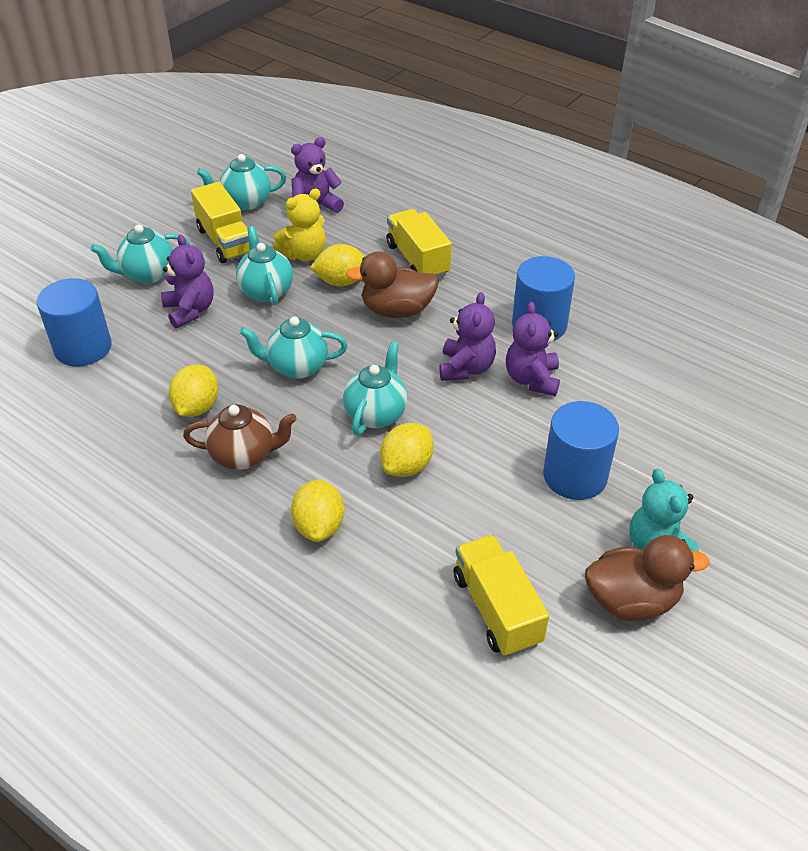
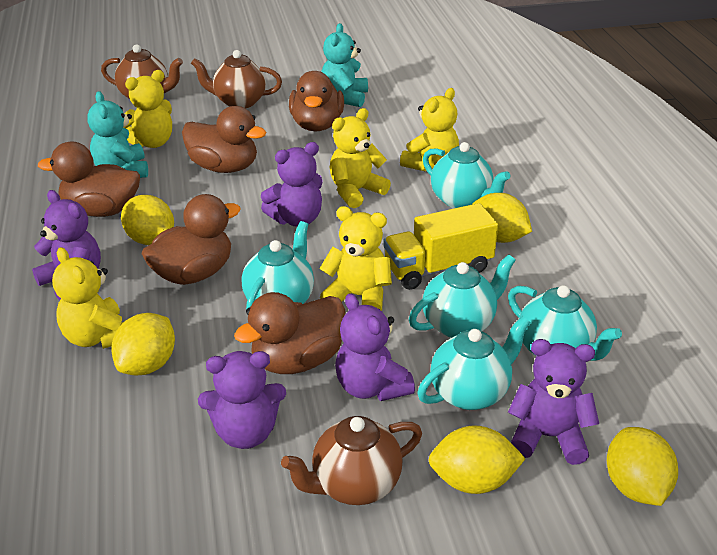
blue cylinder: [37,278,112,366] [512,256,575,341] [543,401,619,500] = 3 -> none = 0
brown duck: [346,251,439,318] [585,535,710,621] = 2 -> [38,141,140,217] [141,194,241,285] [182,106,266,173] [234,292,345,374] [289,71,344,131] = 5
brown teapot: [183,404,297,470] = 1 -> [101,44,183,99] [191,50,282,108] [281,416,422,505] = 3
purple teddy bear: [161,234,214,328] [291,137,344,213] [440,292,496,381] [506,302,560,396] = 4 -> [32,190,101,300] [198,351,286,449] [261,142,323,227] [335,293,415,401] [508,339,599,465] = 5
turquoise teddy bear: [629,469,699,551] = 1 -> [87,91,148,178] [322,23,368,107] = 2
yellow lemon: [169,365,218,417] [291,479,344,542] [310,244,366,286] [380,423,434,477] = 4 -> [111,313,175,375] [121,195,174,245] [428,425,526,494] [473,193,532,243] [607,427,678,506] = 5
yellow teddy bear: [273,189,326,261] = 1 -> [52,247,123,349] [123,70,172,148] [319,206,392,311] [330,108,391,208] [400,88,459,172] = 5
yellow truck: [191,182,249,263] [386,209,452,278] [454,535,549,657] = 3 -> [383,203,498,290] = 1

